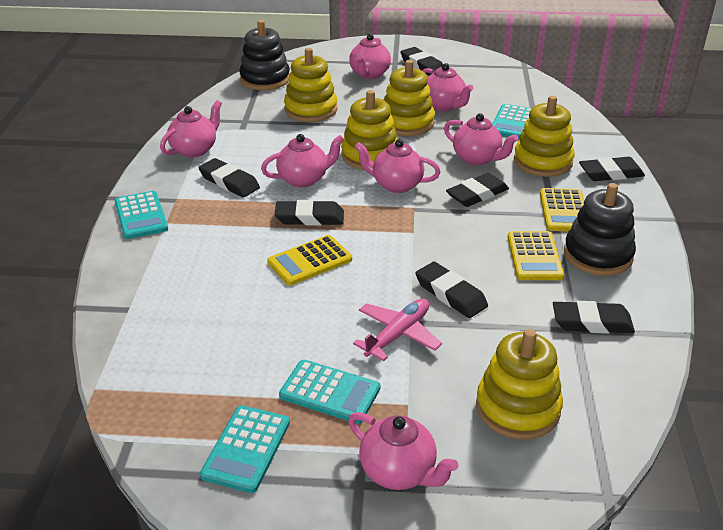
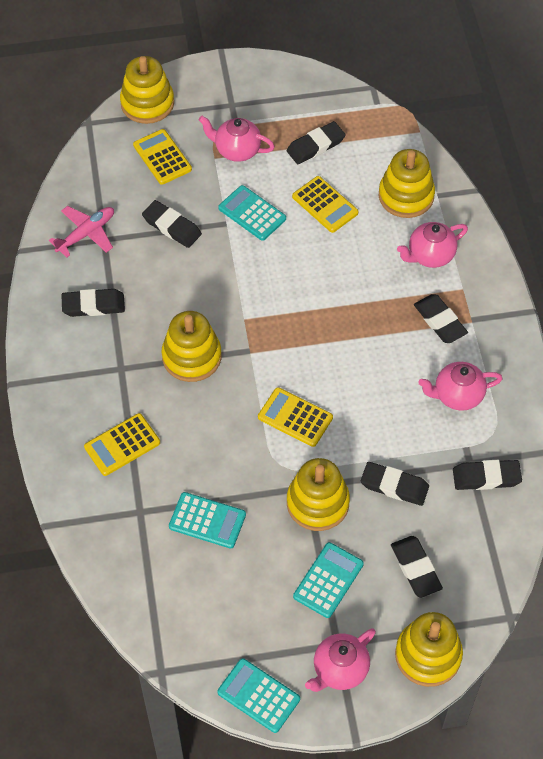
black stacking toy: [239,20,290,90] [564,183,636,276] = 2 -> none = 0
pink teapot: [160,100,222,158] [261,134,344,187] [348,412,458,490] [349,34,391,79] [354,139,440,193] [422,63,473,111] [444,113,518,165] = 7 -> [199,116,275,162] [305,628,376,692] [397,222,468,268] [418,362,503,411] = 4
yellow calculator: [267,235,352,285] [508,231,564,280] [540,188,584,231] = 3 -> [84,413,160,476] [133,129,192,185] [258,387,333,447] [292,176,358,233] = 4

